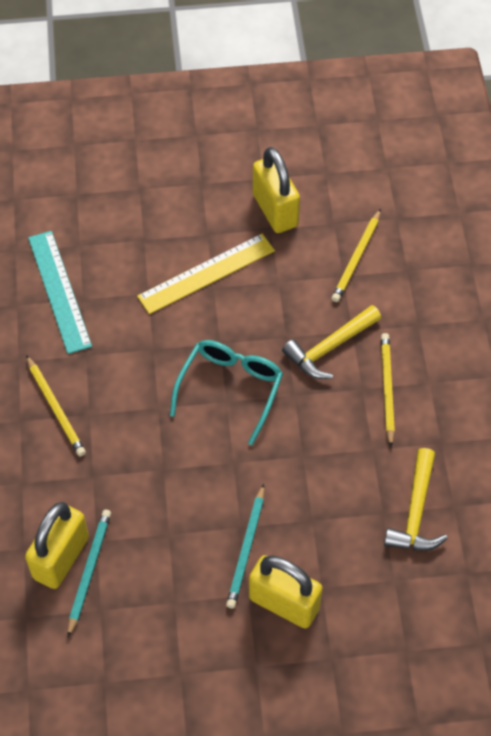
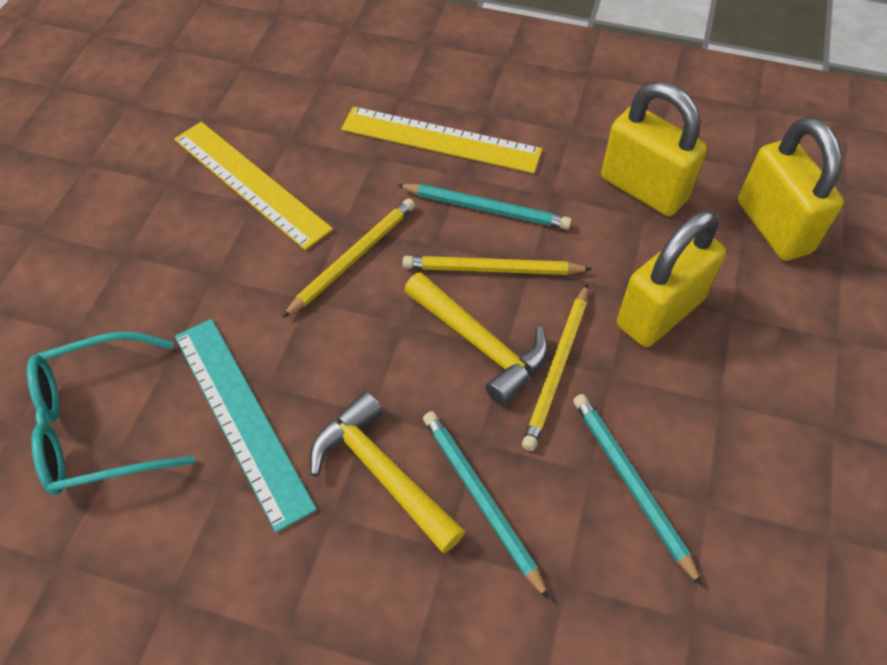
turquoise pencil: [68,509,111,637] [226,484,264,609] = 2 -> [397,184,572,229] [423,411,550,600] [573,394,703,587] = 3
yellow ruler: [137,234,275,314] = 1 -> [174,122,333,250] [341,107,542,174] = 2

